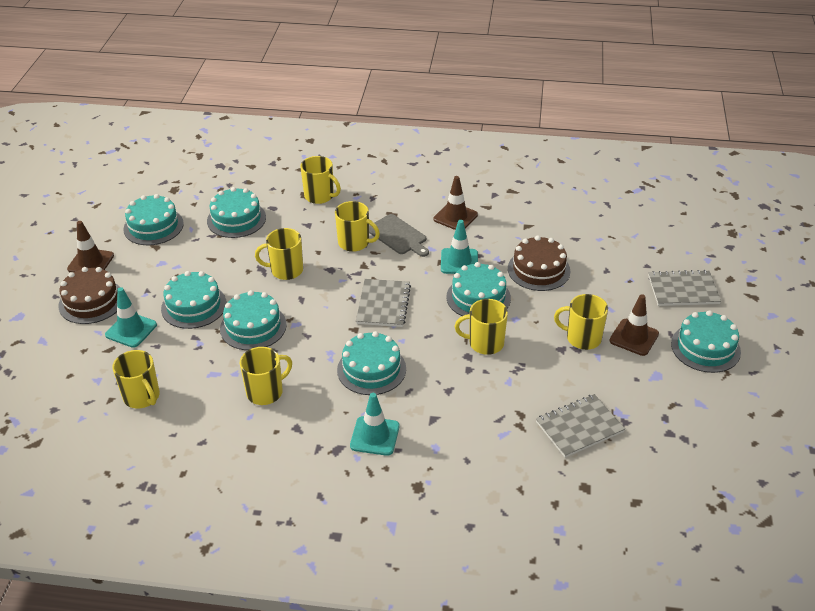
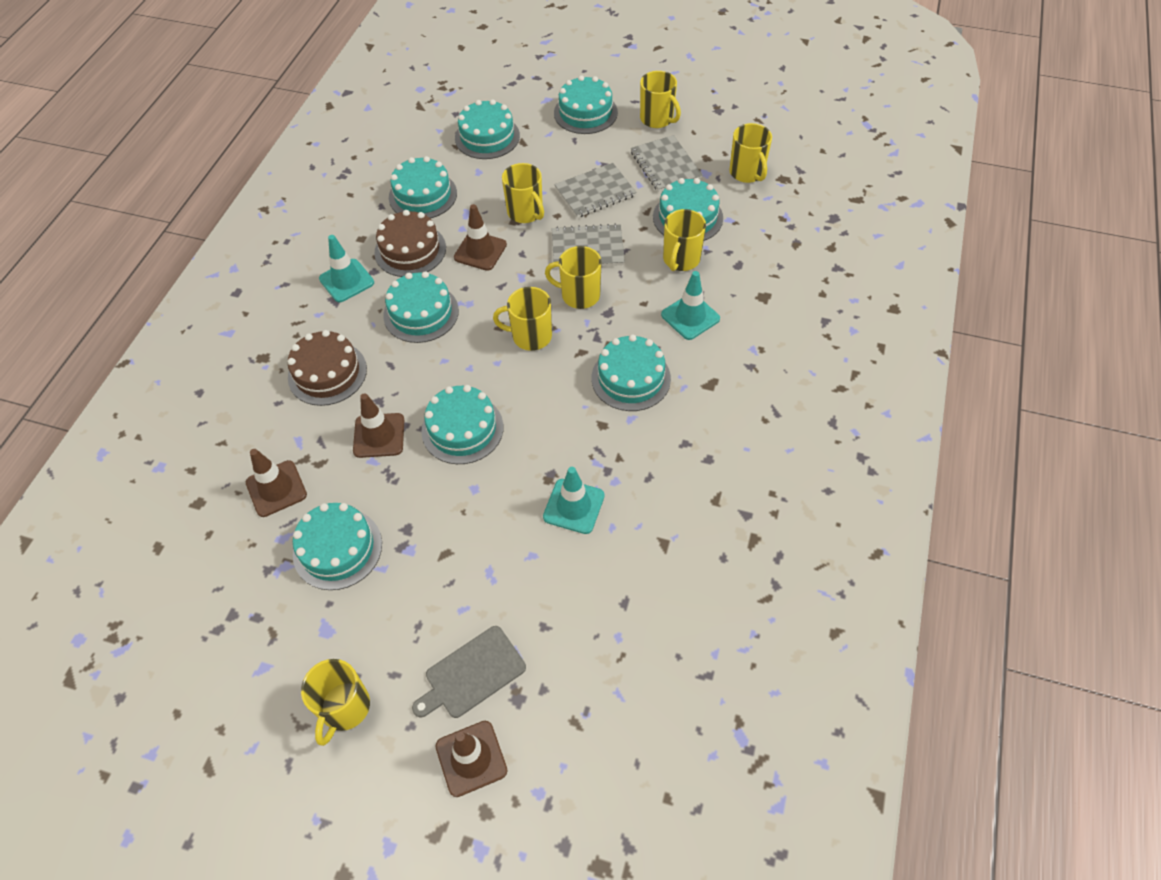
brown traffic cone: [67,221,114,272] [433,176,478,230] [609,294,659,356] = 3 -> [246,449,307,517] [353,393,404,458] [435,721,507,797] [454,204,507,271] = 4
turquoise cake: [123,194,184,245] [161,271,226,329] [207,187,266,238] [220,290,287,350] [337,331,406,395] [446,262,511,316] [671,310,741,373] = 7 -> [293,503,382,590] [383,271,459,343] [389,156,457,219] [421,385,503,464] [455,99,520,159] [554,75,618,134] [592,334,671,411] [653,178,723,241] = 8

